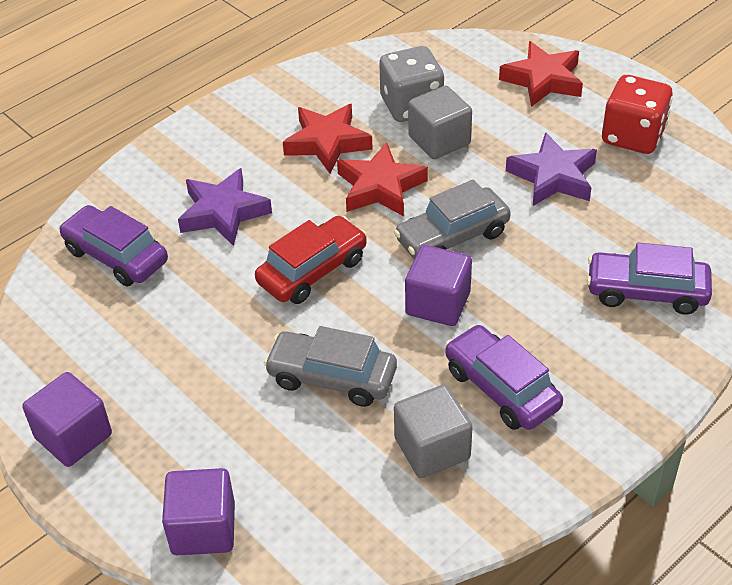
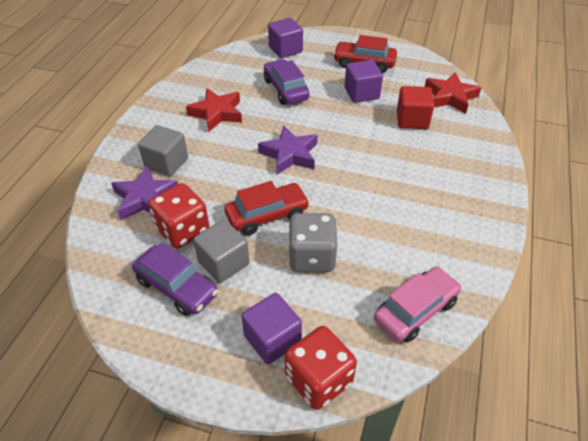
grey car: [263,326,397,407] [394,179,511,259] = 2 -> none = 0
pink car: none = 0 -> [374,267,462,343] = 1
purple car: [59,205,168,286] [445,324,563,430] [587,243,712,315] = 3 -> [132,242,218,316] [264,59,310,105] = 2
red car: [255,216,367,304] = 1 -> [224,181,310,235] [333,35,397,73] = 2
red cube: none = 0 -> [397,86,434,129] = 1
red dice: [602,75,673,154] = 1 -> [149,183,209,249] [285,326,357,410] = 2
red star: [283,104,372,173] [337,142,428,216] [499,41,583,107] = 3 -> [186,88,242,132] [425,72,482,114] = 2

